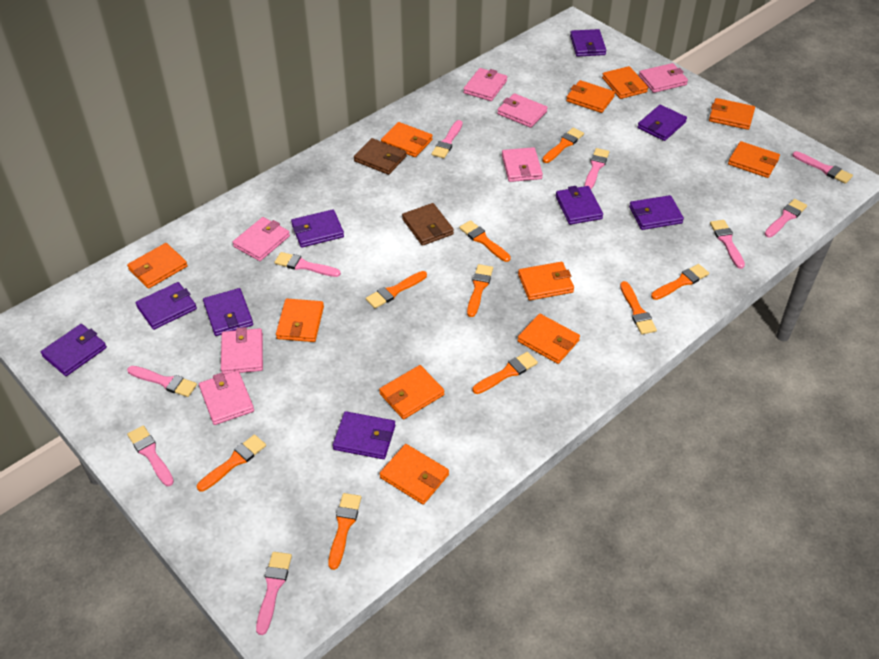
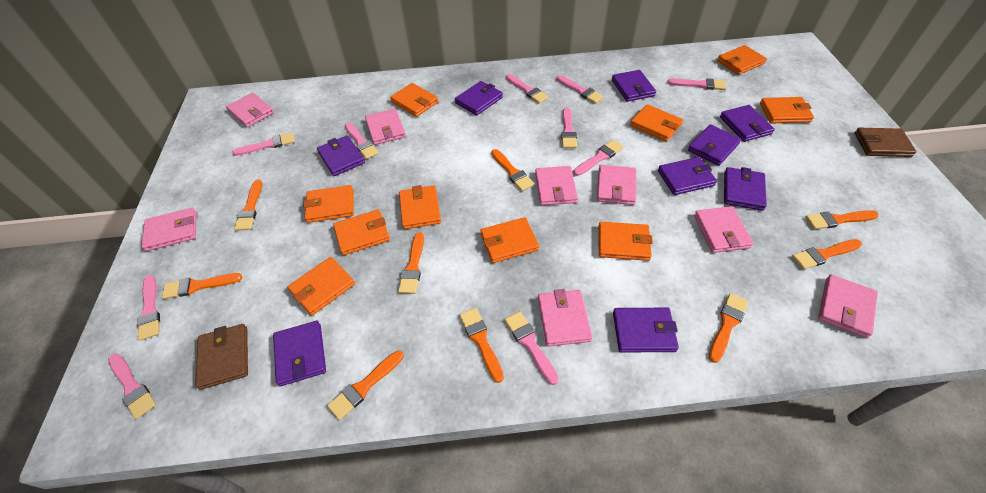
orange wallet: [127,243,188,289] [276,299,324,342] [379,365,445,419] [379,444,449,505] [381,122,433,157] [517,314,580,364] [518,262,574,300] [566,80,615,113] [602,66,648,99] [709,98,755,130] [728,141,780,178] = 11 -> [288,257,355,316] [303,185,353,223] [333,209,390,255] [390,83,438,117] [399,185,441,229] [480,217,539,263] [598,222,653,261] [630,104,683,142] [717,45,767,75] [760,97,814,124] = 10
pink brush: [127,366,197,397] [127,425,174,486] [256,552,292,635] [274,252,341,277] [431,120,463,158] [584,148,609,189] [710,220,745,269] [765,199,807,237] [792,151,853,184] = 9 -> [108,353,156,419] [137,275,160,341] [232,132,295,156] [345,122,378,159] [505,311,559,385] [506,74,548,103] [557,75,604,104] [561,107,577,148] [573,140,624,176] [667,78,726,90] = 10
pink wallet: [199,370,254,425] [221,327,263,374] [233,217,290,261] [463,68,507,101] [497,93,548,128] [502,147,543,182] [639,63,688,93] = 7 -> [141,208,197,251] [226,93,274,127] [365,109,406,145] [535,166,578,205] [538,289,592,346] [597,165,636,205] [694,206,753,253] [818,274,878,338] = 8

